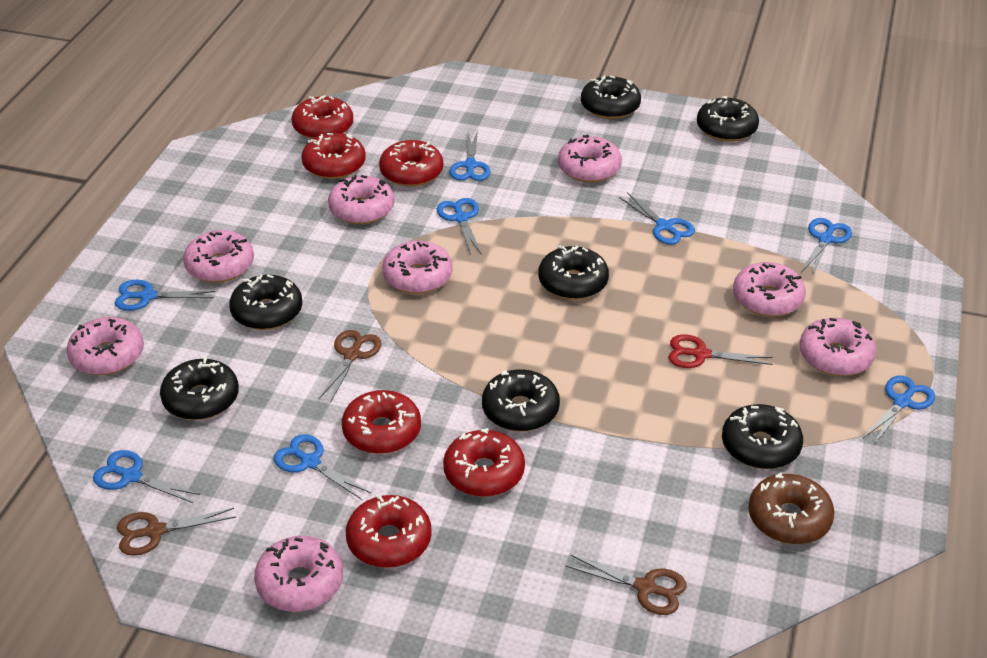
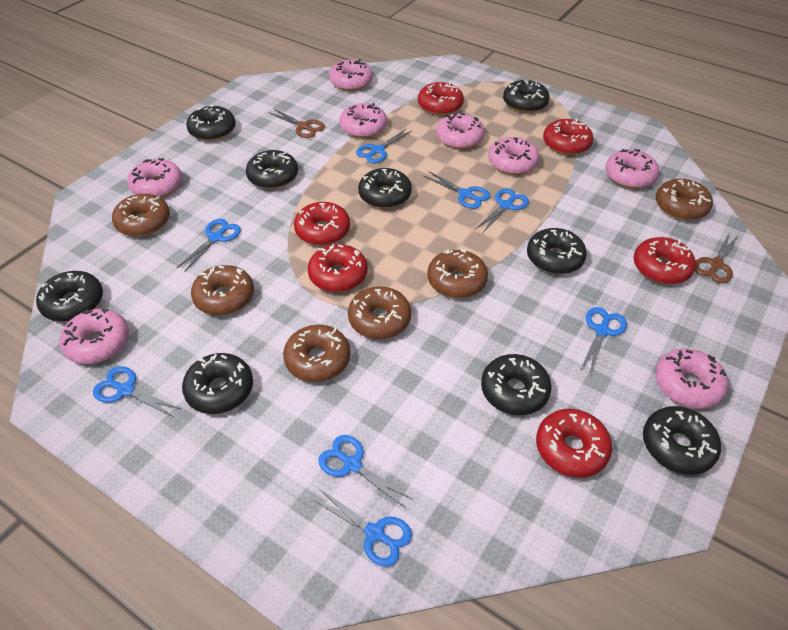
black donut: [160,356,239,420] [229,274,302,330] [482,369,560,431] [538,246,609,300] [581,76,641,119] [697,96,759,142] [722,404,803,469] = 7 -> [36,271,103,322] [182,353,253,414] [186,104,236,141] [246,150,298,189] [358,168,412,208] [481,354,552,415] [503,80,550,113] [527,228,587,274] [643,406,721,475] = 9
brown donut: [748,473,835,544] = 1 -> [112,194,170,237] [191,265,254,315] [283,325,350,382] [348,287,411,339] [427,249,488,298] [656,179,713,220] = 6
brown scissors: [117,508,236,556] [319,330,382,403] [566,555,687,615] = 3 -> [268,108,325,138] [695,232,739,283] = 2
red scissors: [668,334,772,368] = 1 -> none = 0

